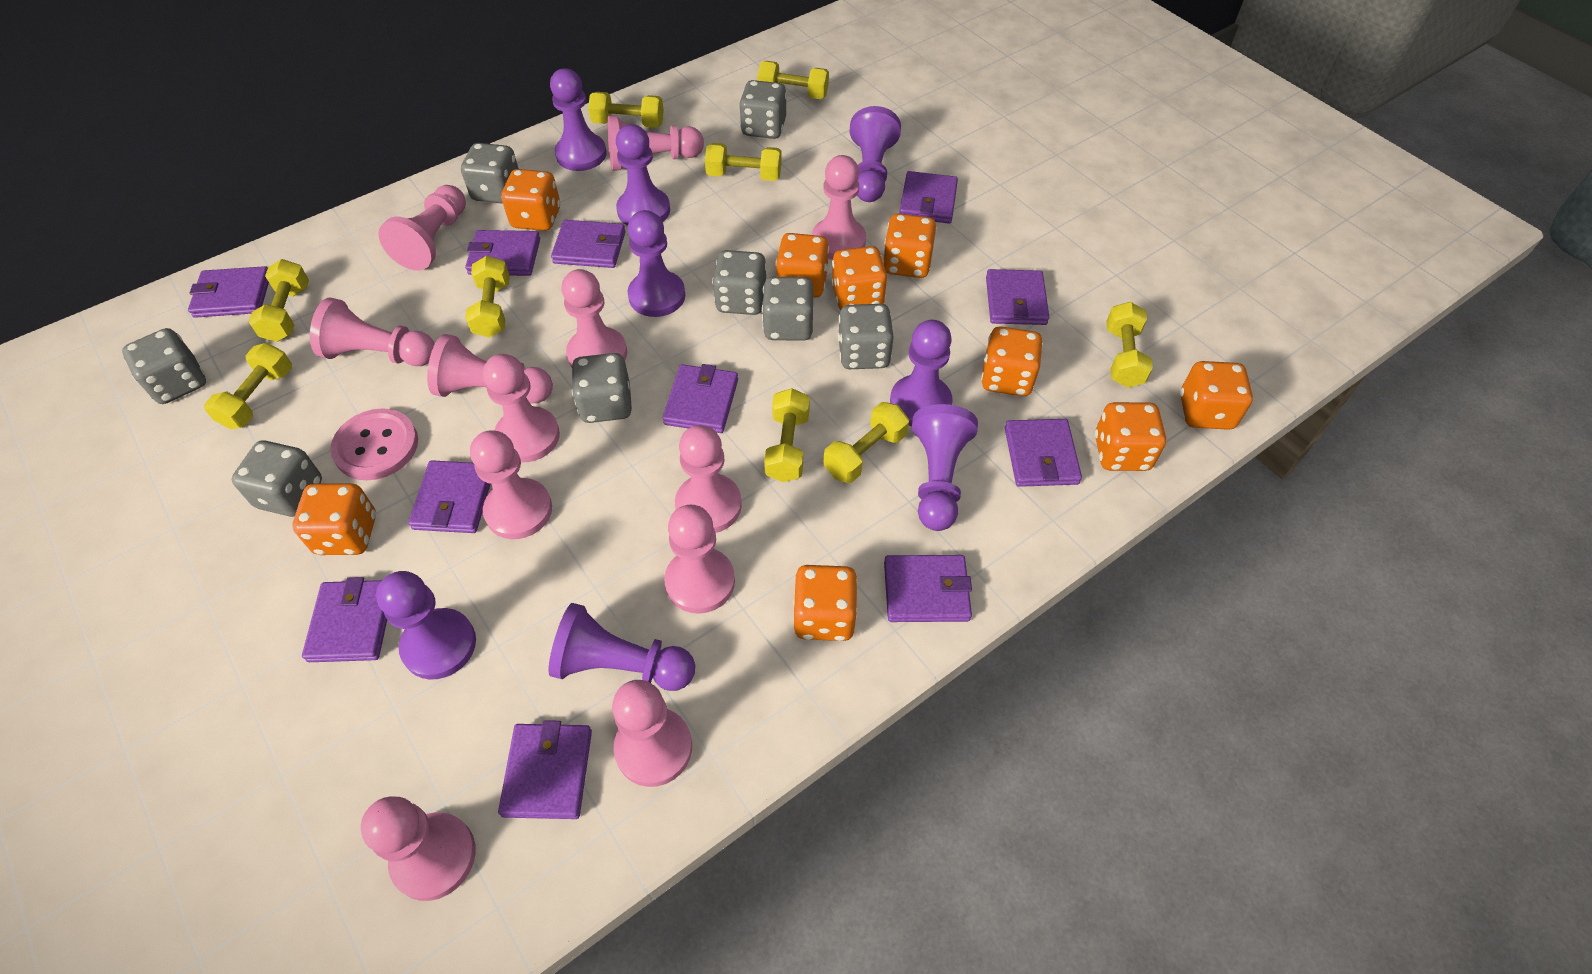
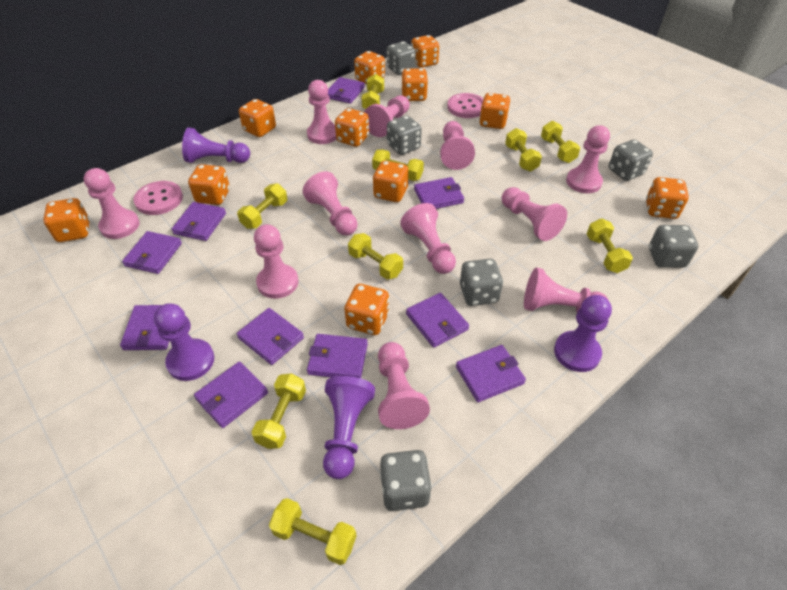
grey dice: [122,328,206,404] [232,441,322,517] [461,143,519,204] [571,353,632,423] [712,250,767,315] [739,80,787,139] [762,277,814,341] [838,304,894,369] = 8 -> [380,450,432,511] [387,41,416,75] [387,115,422,155] [460,259,503,306] [609,140,653,181] [649,225,698,268] = 6
orange dice: [293,483,376,555] [501,169,561,231] [776,233,829,298] [794,565,858,641] [831,246,887,310] [883,214,937,278] [981,326,1043,396] [1095,402,1166,471] [1180,361,1253,430] = 9 -> [43,198,90,242] [188,164,230,205] [239,99,276,137] [335,108,369,147] [345,284,389,335] [354,51,385,84] [373,161,408,202] [402,68,428,101] [411,35,439,68] [479,93,510,129] [646,177,689,219] = 11
pink button: [330,408,418,480] = 1 -> [133,181,183,215] [447,93,483,118] = 2
pink pawn: [310,297,435,366] [361,797,476,901] [378,185,466,270] [427,334,553,403] [470,430,552,539] [483,354,560,462] [561,269,627,367] [607,116,704,170] [612,680,692,787] [664,505,735,614] [675,425,742,533] [812,155,866,260] = 12 -> [84,168,140,239] [254,224,298,299] [303,171,358,236] [307,80,336,144] [364,95,410,137] [378,342,430,429] [400,203,456,274] [440,121,475,170] [502,187,567,241] [524,267,609,312] [566,125,610,193] = 11
purple pawn: [376,571,476,680] [549,603,695,691] [550,68,607,171] [616,124,670,226] [628,210,685,317] [850,106,901,202] [890,320,953,426] [912,404,978,531] = 8 -> [154,303,214,381] [182,127,250,163] [323,376,375,479] [554,295,612,372] = 4
purple wallet: [188,266,269,318] [302,577,387,662] [408,460,490,533] [465,230,540,276] [498,720,592,819] [551,220,626,268] [663,364,738,433] [884,555,972,622] [899,171,958,224] [986,269,1050,325] [1005,419,1082,487] = 11 -> [120,305,169,350] [122,231,182,274] [172,202,226,241] [194,362,268,428] [237,308,304,365] [307,334,368,378] [328,77,365,104] [406,293,469,348] [414,177,464,209] [456,345,526,402] = 10

